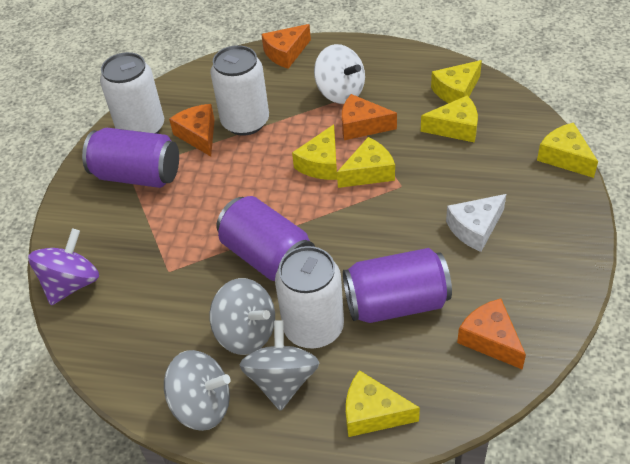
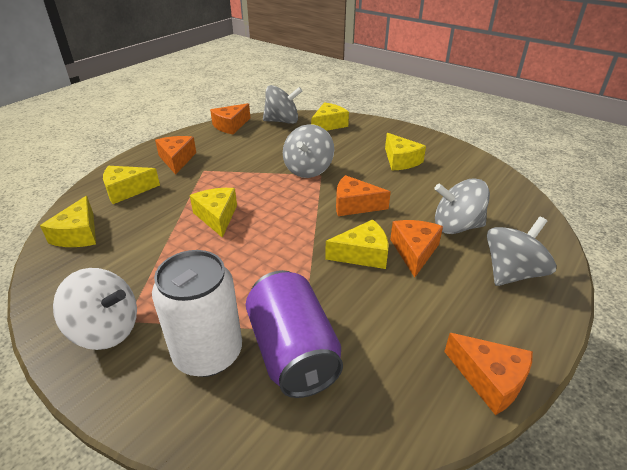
grey spinning top: [164,350,230,431] [210,278,275,355] [240,320,319,411] = 3 -> [263,85,302,124] [283,124,334,178] [434,178,490,234] [487,217,556,286] = 4
orange cheese: [169,104,215,156] [261,24,311,69] [342,94,397,140] [457,298,526,369] = 4 -> [155,136,196,175] [210,103,250,134] [336,175,391,216] [390,220,443,278] [444,333,533,415] = 5
purple can: [82,128,179,188] [217,196,315,281] [343,248,452,323] = 3 -> [246,270,343,398] = 1
purple spinning top: [28,229,99,305] = 1 -> none = 0
white can: [100,52,164,134] [210,45,269,136] [275,246,344,348] = 3 -> [152,250,242,377] = 1
white cheese: [446,194,506,252] = 1 -> none = 0

